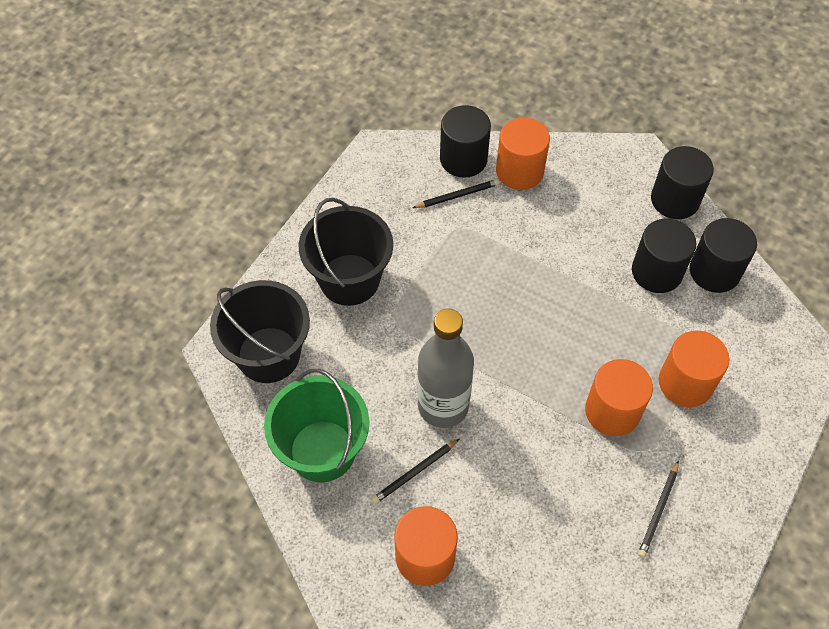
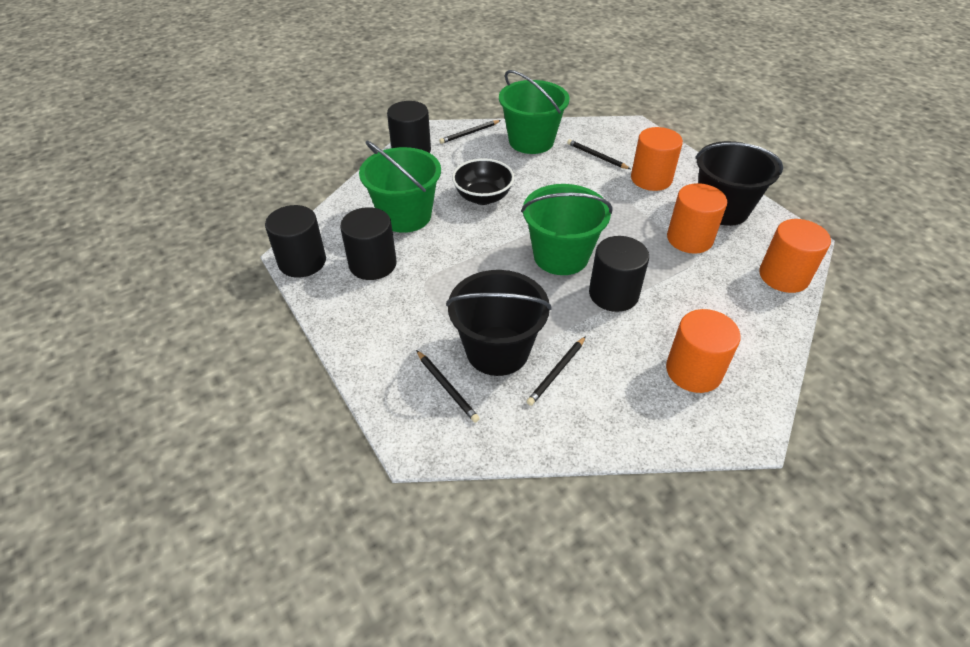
black bowl: none = 0 -> [452,158,515,205] = 1
black pencil: [372,439,459,504] [412,179,500,208] [638,460,679,558] = 3 -> [416,350,480,423] [439,120,501,144] [526,336,586,406] [567,139,631,169] = 4
green bucket: [264,369,369,482] = 1 -> [359,141,441,233] [499,70,570,154] [521,184,613,275] = 3
grey bottle: [417,309,474,428] = 1 -> none = 0

